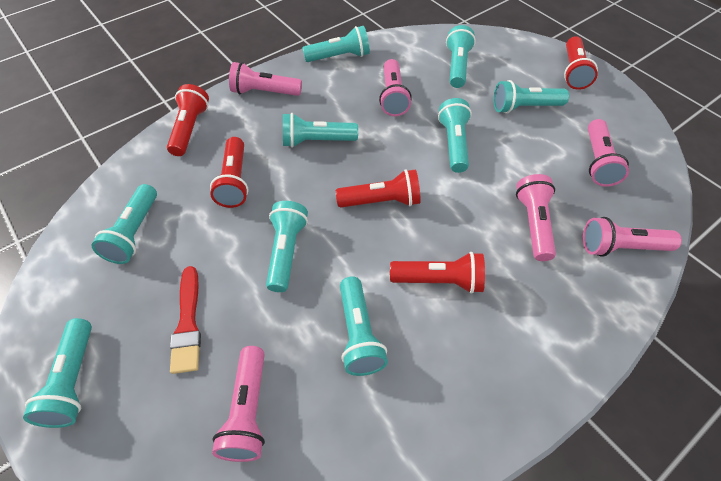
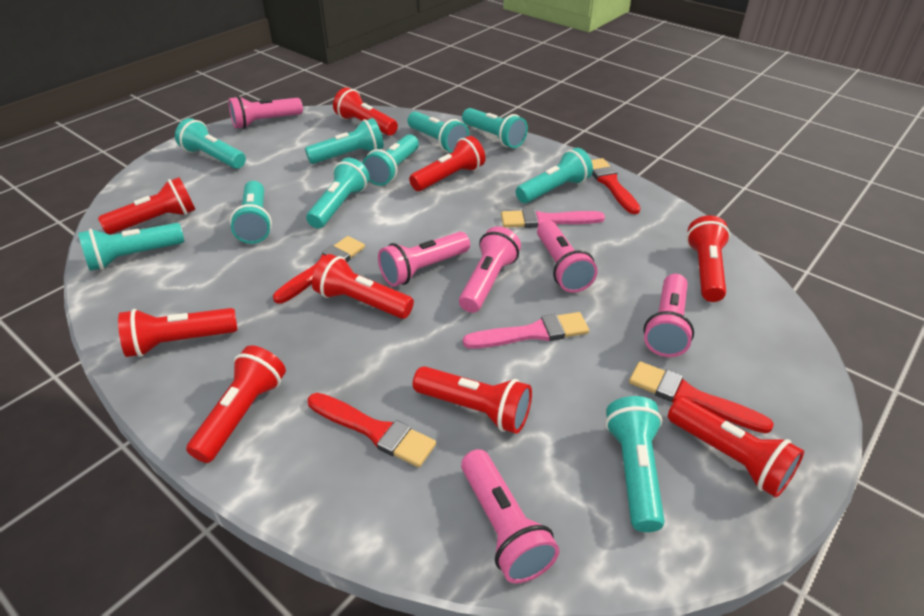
pink brush: none = 0 -> [463,312,589,349] [501,209,605,228] = 2
red brush: [170,266,201,374] = 1 -> [273,236,365,304] [308,393,436,467] [591,158,641,214] [629,361,774,433] = 4
red flashlight: [167,84,209,156] [210,137,249,208] [336,169,421,207] [390,252,485,294] [564,36,598,90] = 5 -> [98,177,195,235] [118,308,237,357] [186,345,286,463] [312,254,414,319] [333,87,398,136] [409,136,485,191] [413,366,532,434] [668,397,804,497] [686,215,730,302] = 9
turquoise flashlight: [23,318,92,428] [91,184,157,264] [266,201,308,292] [283,113,358,148] [302,26,370,62] [340,276,388,376] [438,98,472,173] [446,25,476,88] [493,80,569,114] = 9 -> [78,223,184,271] [175,118,246,169] [230,181,272,244] [305,118,384,164] [306,158,370,229] [362,134,419,186] [408,112,469,153] [462,108,528,148] [516,148,593,203] [605,396,665,532] = 10

